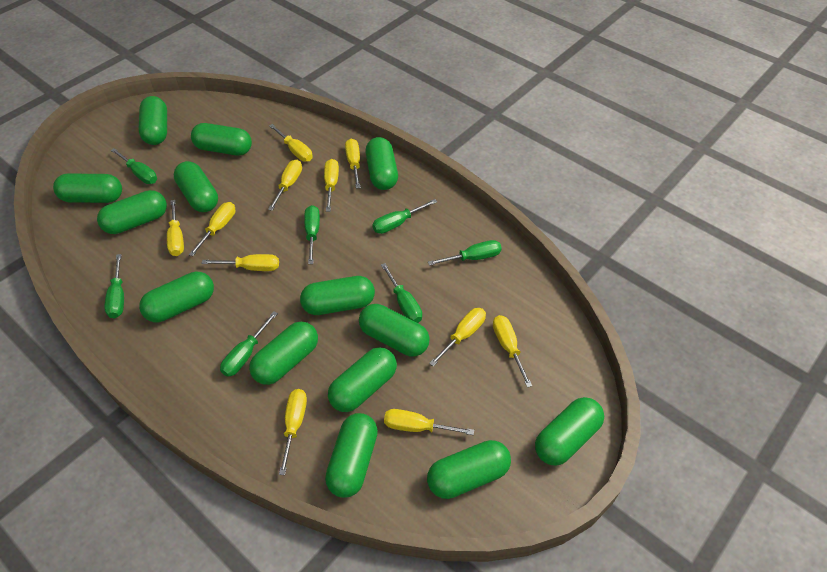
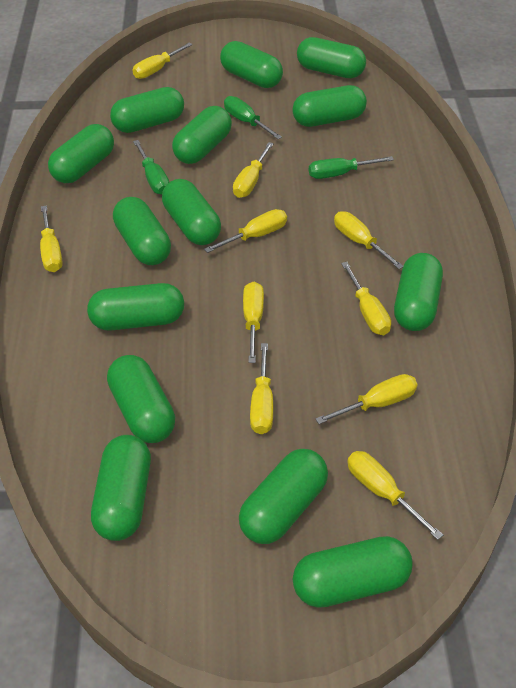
green screwdriver: [104,254,124,318] [111,148,157,184] [220,311,278,377] [304,205,320,264] [372,199,437,234] [381,263,422,323] [428,240,502,266] = 7 -> [133,140,169,195] [224,96,282,139] [309,156,394,179] = 3
yellow screwdriver: [167,200,184,256] [189,202,236,256] [201,254,279,271] [268,159,302,211] [269,124,313,162] [279,389,307,475] [324,159,339,212] [345,139,361,189] [384,409,474,435] [429,308,486,367] [493,315,532,388] = 11 -> [40,206,63,272] [133,43,193,79] [204,209,287,253] [233,142,274,198] [243,282,264,363] [250,343,273,434] [316,374,418,424] [334,211,403,269] [341,262,391,335] [347,451,443,540] = 10

